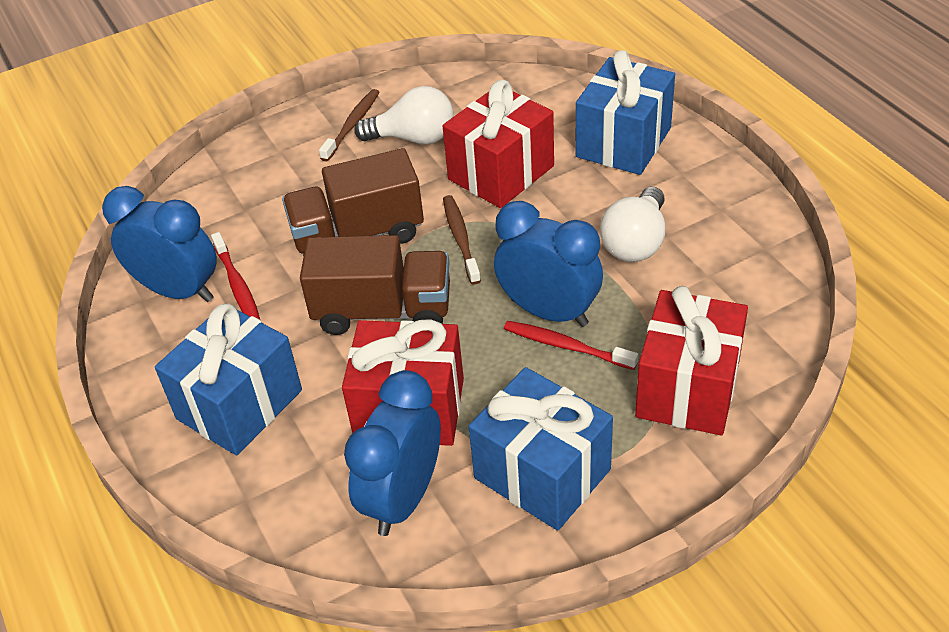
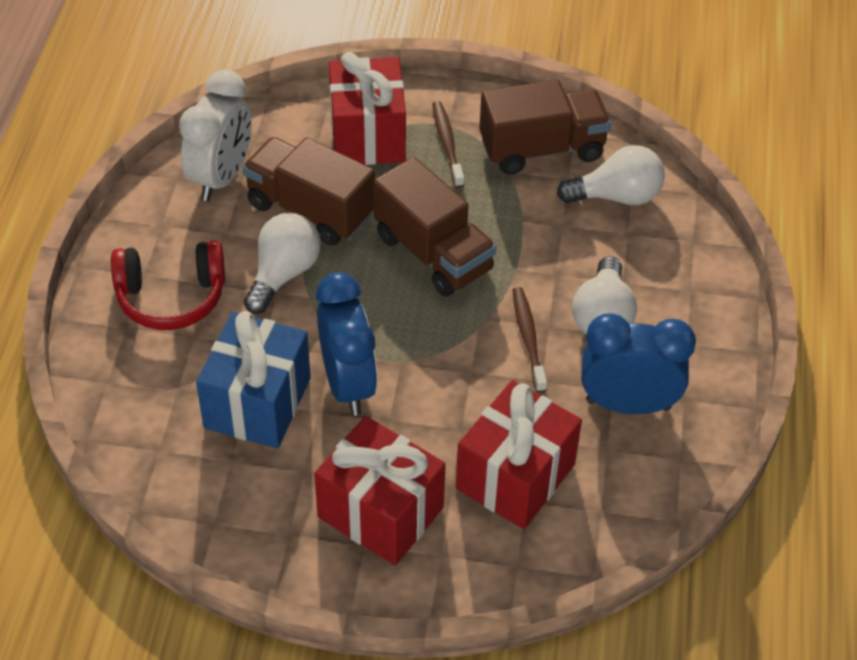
blue clock: [102,186,217,302] [344,370,441,536] [494,201,603,327] = 3 -> [316,272,377,416] [582,313,696,414] = 2
blue gift: [155,303,302,455] [469,367,613,531] [576,50,675,175] = 3 -> [196,311,311,448] = 1
brown truck: [282,148,424,256] [300,235,450,335] = 2 -> [243,137,375,245] [373,157,496,297] [479,80,611,175] = 3
red headphones: none = 0 -> [111,241,225,330] = 1
red toothbrush: [211,232,260,320] [504,321,638,370] = 2 -> none = 0
white clock: none = 0 -> [179,70,252,201] = 1
white light bulb: [354,86,454,144] [600,187,665,262] = 2 -> [244,213,321,314] [557,145,665,205] [572,256,637,335] = 3

